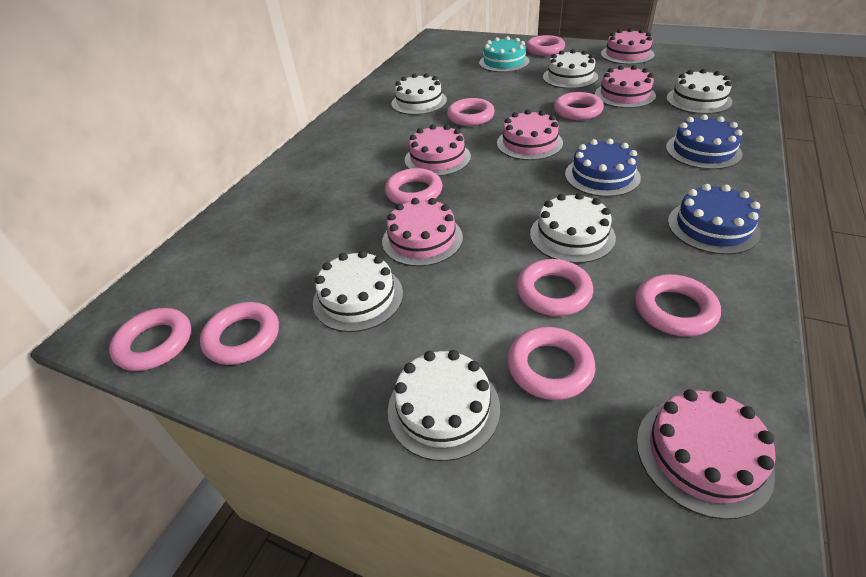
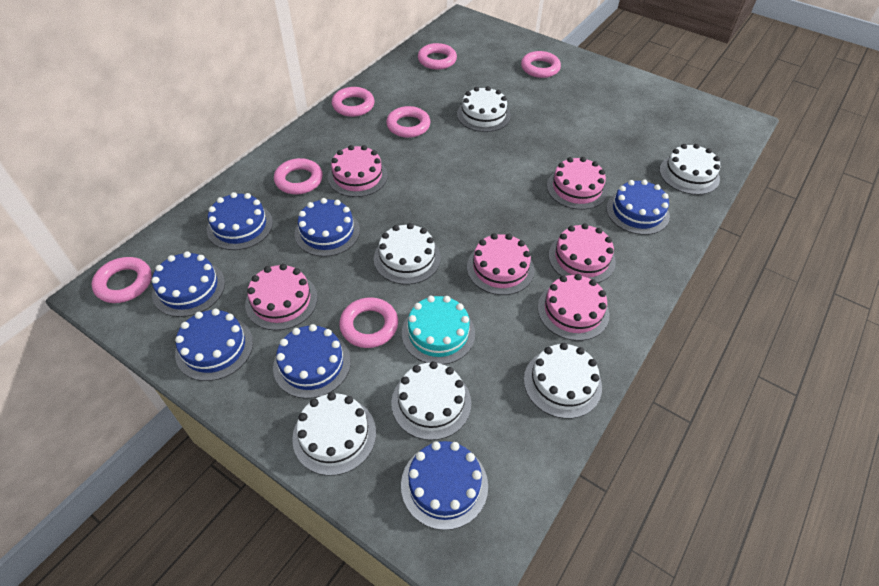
blue cake: [565,139,641,197] [666,115,743,170] [668,184,761,255] = 3 -> [151,251,225,317] [175,309,253,381] [207,192,273,250] [273,324,351,399] [294,198,360,257] [401,441,488,530] [606,179,670,235] = 7
pink ring: [109,308,191,371] [200,302,279,365] [385,168,443,204] [447,98,495,126] [507,327,595,400] [516,259,593,316] [526,35,565,56] [554,92,604,120] [635,274,721,337] = 9 -> [92,257,152,303] [274,158,323,194] [332,87,375,117] [339,298,398,348] [386,106,430,138] [418,43,457,70] [521,51,561,78] = 7

